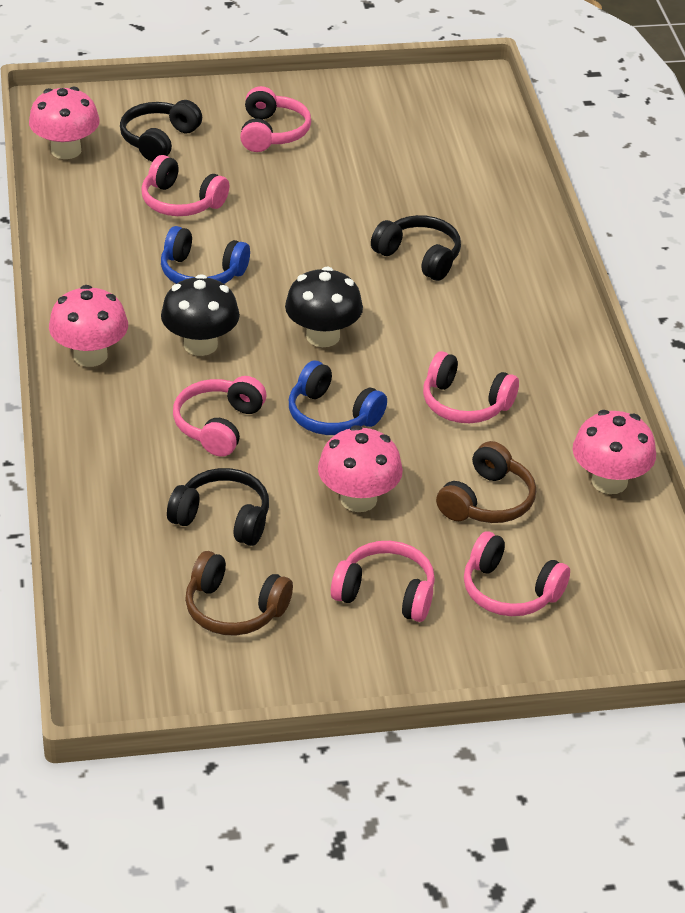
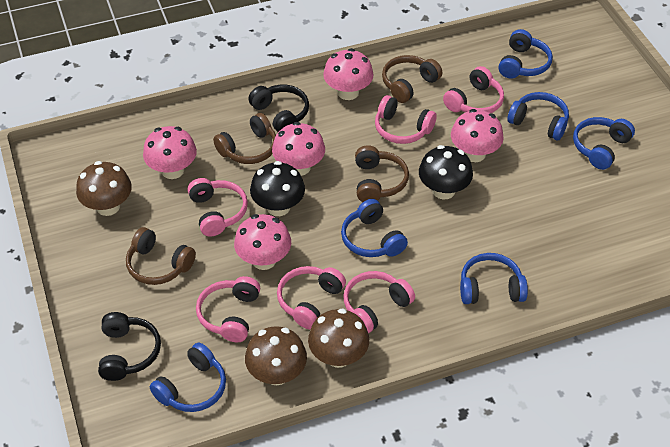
black headphones: [120,100,202,162] [167,468,269,546] [371,215,461,281] = 3 -> [98,312,161,381] [248,84,309,132] = 2
blue headphones: [161,226,250,284] [289,361,387,435] = 2 -> [150,342,226,412] [341,199,408,257] [460,253,528,304] [498,29,553,79] [507,92,569,140] [573,117,635,170] = 6
brown headphones: [185,551,293,636] [436,441,536,523] = 2 -> [126,227,196,285] [213,113,276,164] [355,145,409,202] [382,55,442,103] = 4
brown mushroom: none = 0 -> [76,161,132,216] [245,326,307,385] [308,308,369,368] = 3
pink mushroom: [29,86,100,159] [49,285,128,367] [318,425,403,512] [573,410,656,494] = 4 -> [143,126,197,179] [234,214,291,270] [272,122,325,176] [323,48,374,100] [451,109,504,162] = 5

